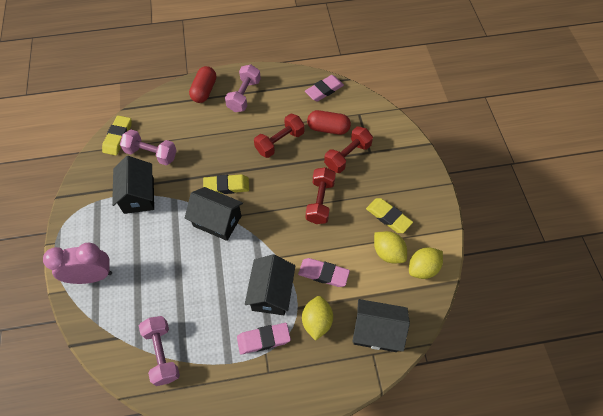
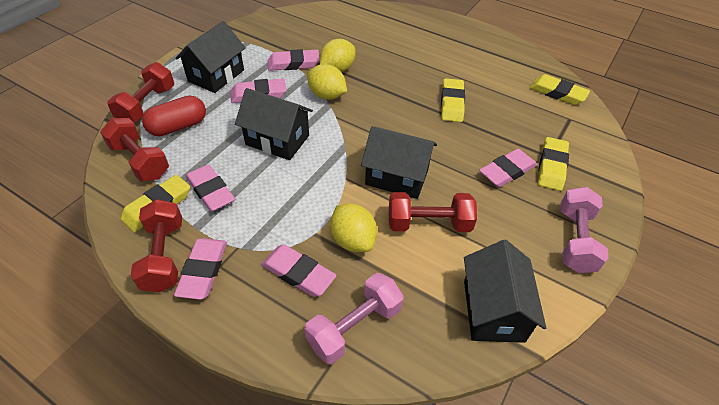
pink clock: [43,242,112,284] = 1 -> none = 0
pink dumbbell: [120,130,177,165] [139,316,180,386] [225,65,261,112] = 3 -> [304,273,404,364] [560,187,608,273] = 2
pink eraser: [237,323,291,355] [298,258,350,287] [305,75,344,101] = 3 -> [174,238,227,300] [186,164,235,212] [230,78,287,103] [261,244,337,297] [268,49,320,71] [479,149,537,187] = 6
red capsule: [189,66,216,103] [307,110,351,135] = 2 -> [142,96,206,136] = 1
red dumbbell: [254,114,305,158] [306,167,336,224] [324,126,373,173] = 3 -> [100,118,169,181] [107,62,174,122] [131,199,182,293] [389,192,477,232] = 4
yellow eraser: [102,116,131,155] [203,174,249,194] [366,198,413,233] = 3 -> [121,175,190,232] [441,78,465,122] [529,74,590,105] [538,137,569,191] = 4

